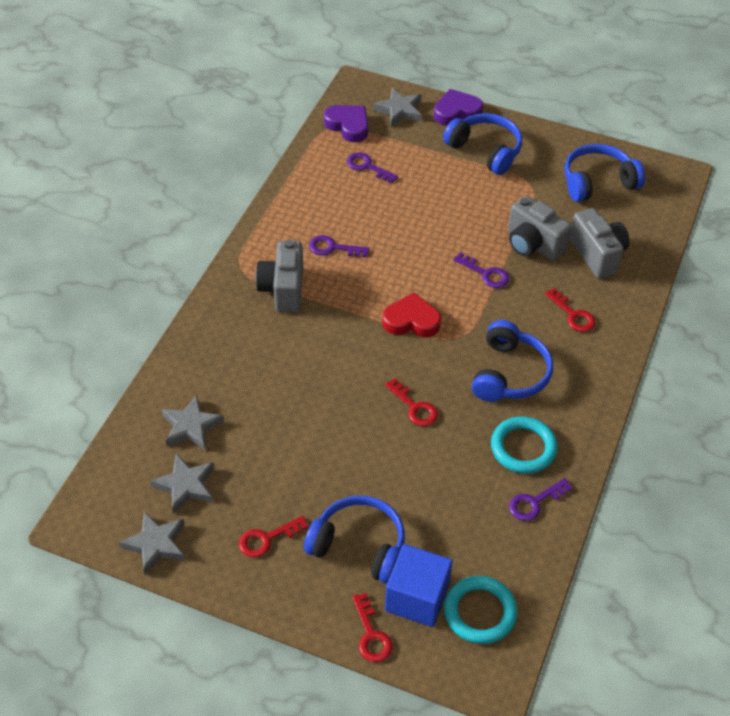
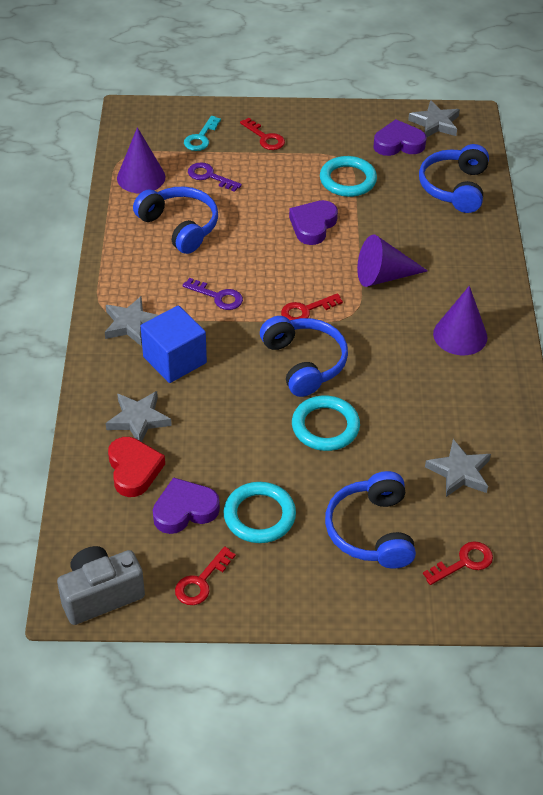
grey camera: [256,240,303,312] [508,196,572,261] [570,208,630,279] = 3 -> [57,546,145,625] = 1
purple cone: none = 0 -> [117,127,166,193] [357,234,428,287] [433,286,487,355] = 3
purple heart: [324,105,368,142] [434,89,483,125] = 2 -> [153,477,220,534] [289,200,338,245] [373,119,426,156] = 3
purple key: [309,235,369,257] [347,152,398,183] [453,252,509,288] [509,478,572,521] = 4 -> [182,278,243,310] [188,162,242,192] = 2
turquoise key: none = 0 -> [184,116,221,151] = 1
turquoise ring: [444,576,518,644] [491,416,558,474] = 2 -> [223,482,296,543] [292,395,360,451] [320,156,377,197] = 3

